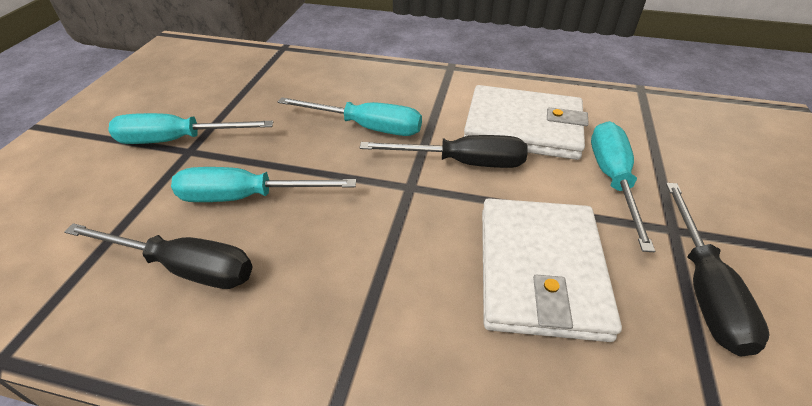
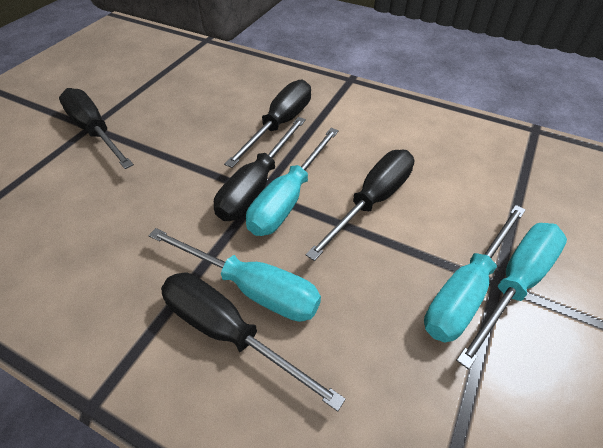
black screwdriver: [64,223,253,289] [360,135,528,168] [666,183,770,357] = 3 -> [59,88,134,169] [161,273,346,412] [214,117,306,221] [224,80,311,168] [306,149,414,261] = 5
white wallet: [464,85,589,160] [482,198,622,342] = 2 -> none = 0

